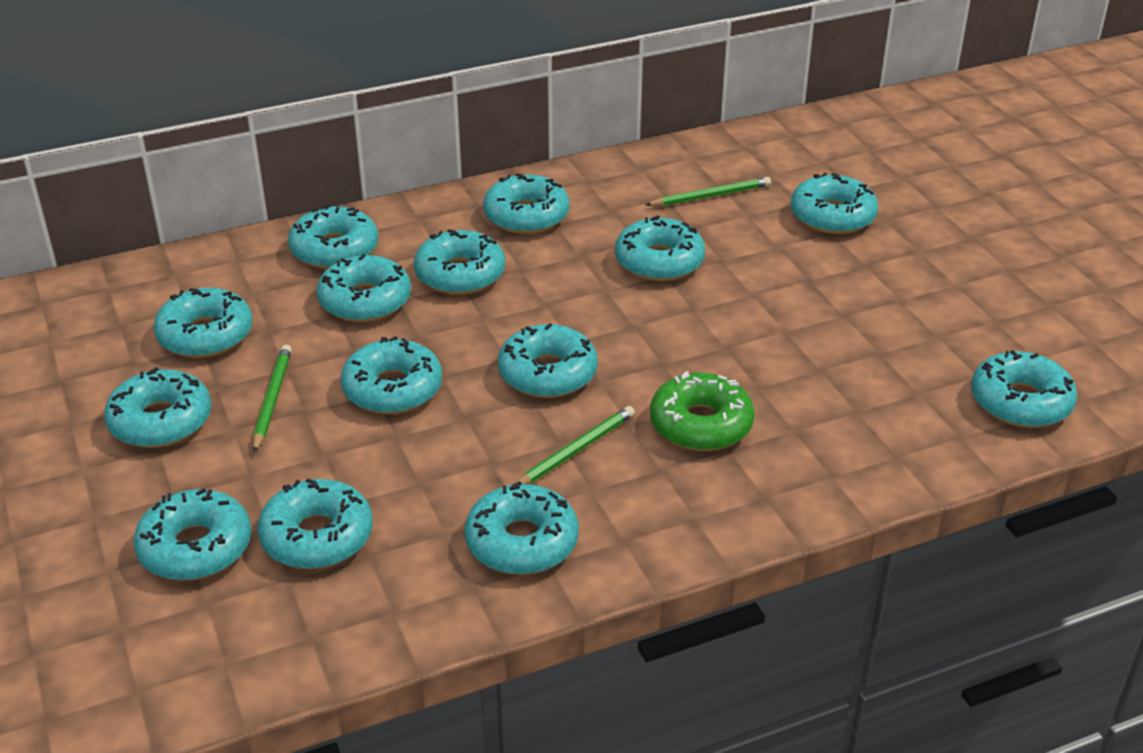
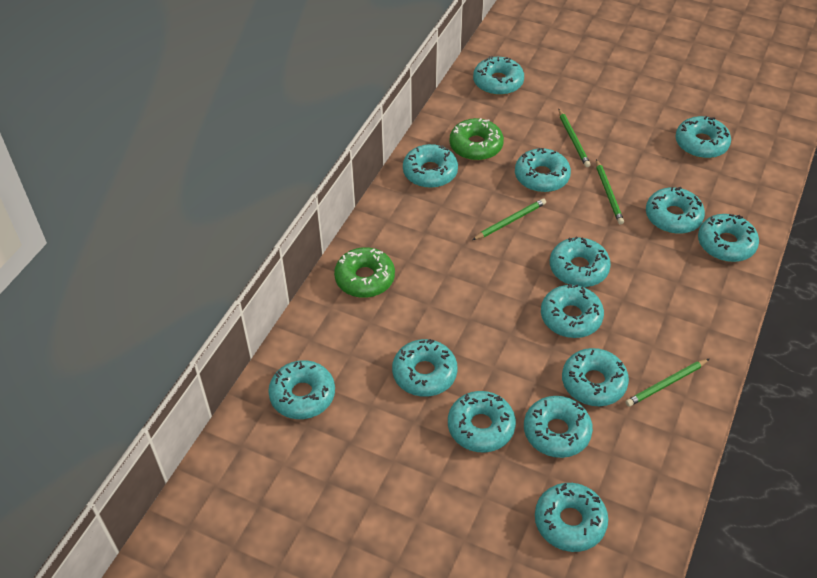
green donut: [650,371,755,451] = 1 -> [334,247,395,298] [450,118,504,161] = 2
green pencil: [253,345,292,453] [516,406,635,484] [645,177,771,206] = 3 -> [472,198,546,240] [559,109,591,167] [596,159,624,224] [625,359,709,407] = 4

